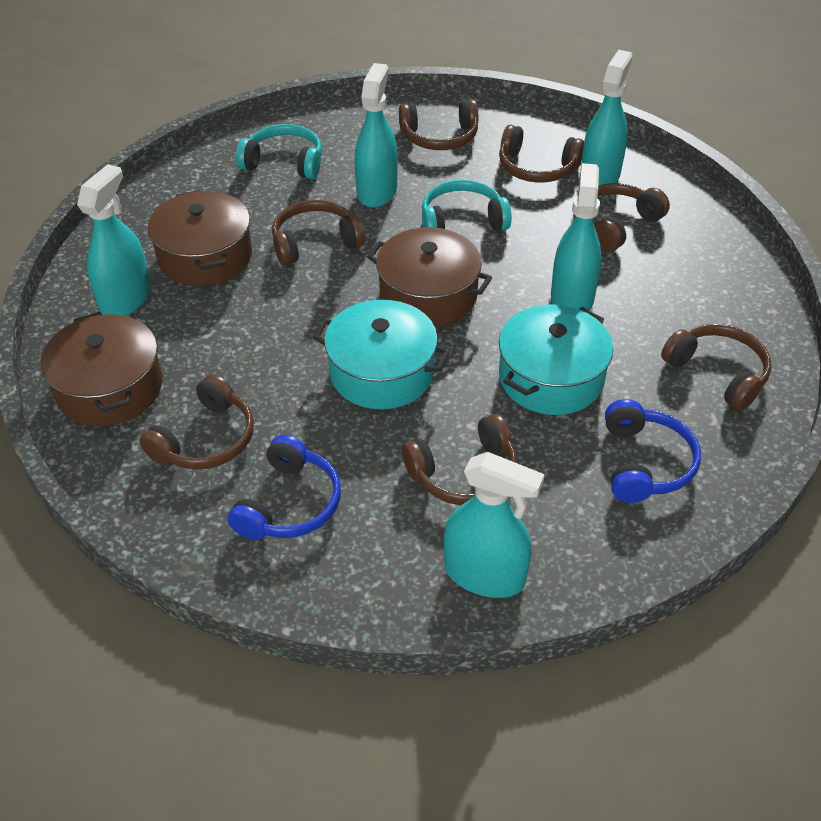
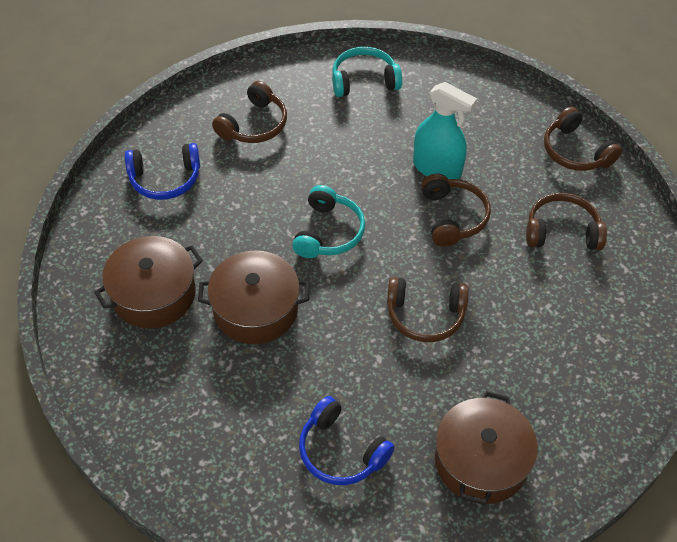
brown headphones: [139,374,254,469] [272,200,365,265] [399,99,478,150] [402,414,517,505] [499,125,584,183] [594,183,670,252] [661,324,771,411] = 7 -> [212,81,287,143] [387,277,469,342] [421,174,491,247] [526,193,607,250] [544,106,622,171] = 5
turquoise pot: [313,300,450,409] [499,305,613,415] = 2 -> none = 0
turquoise spray bottle: [77,164,151,316] [355,63,398,208] [444,452,545,598] [551,163,601,310] [581,50,633,185] = 5 -> [413,82,477,179] = 1

